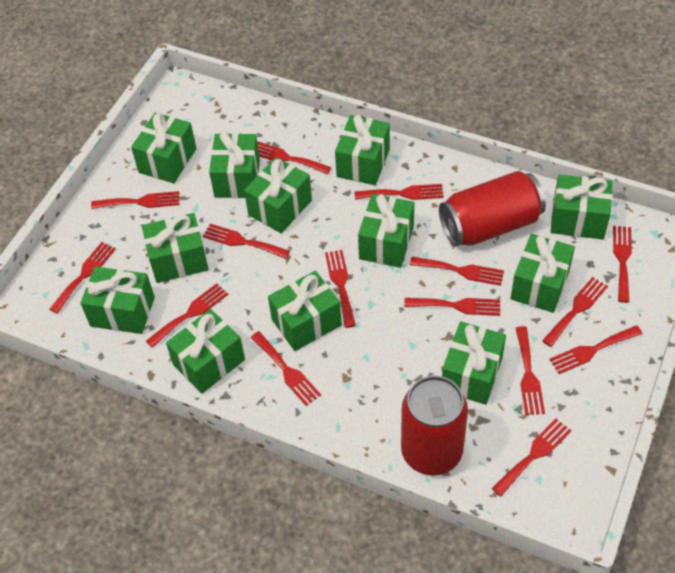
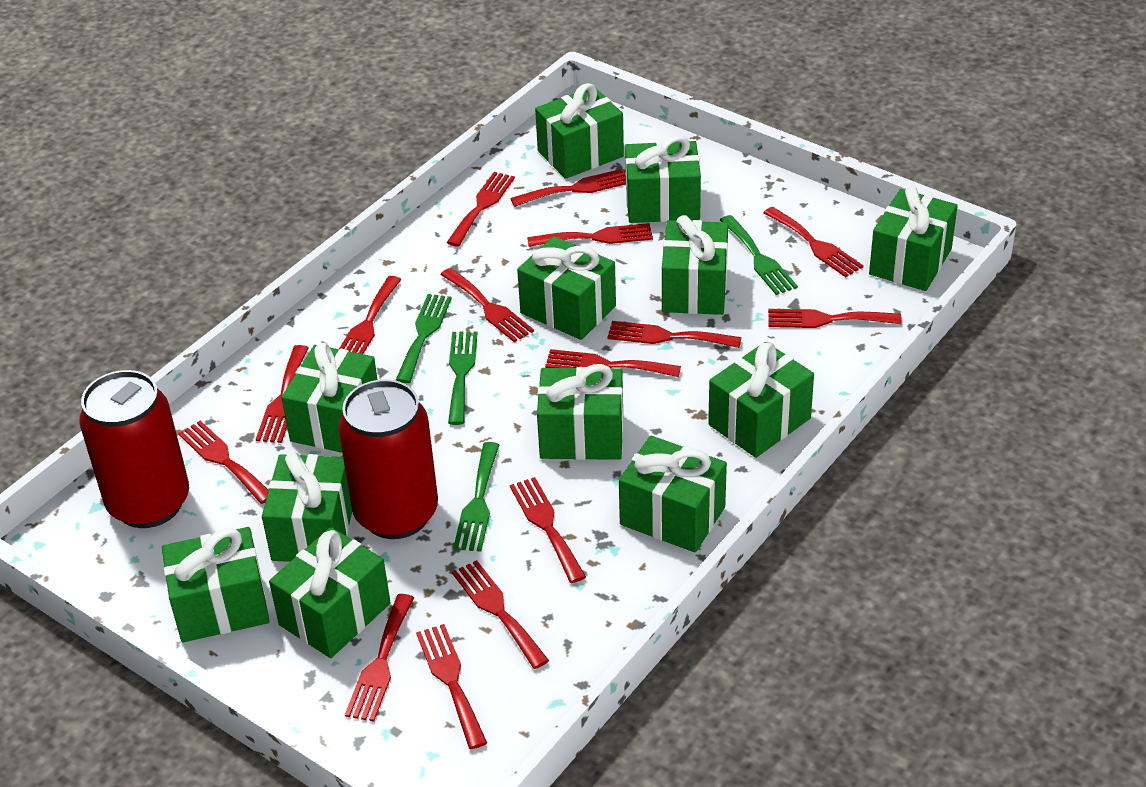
green fork: none = 0 -> [396,294,452,383] [448,331,477,425] [453,442,499,552] [720,215,798,295] = 4

